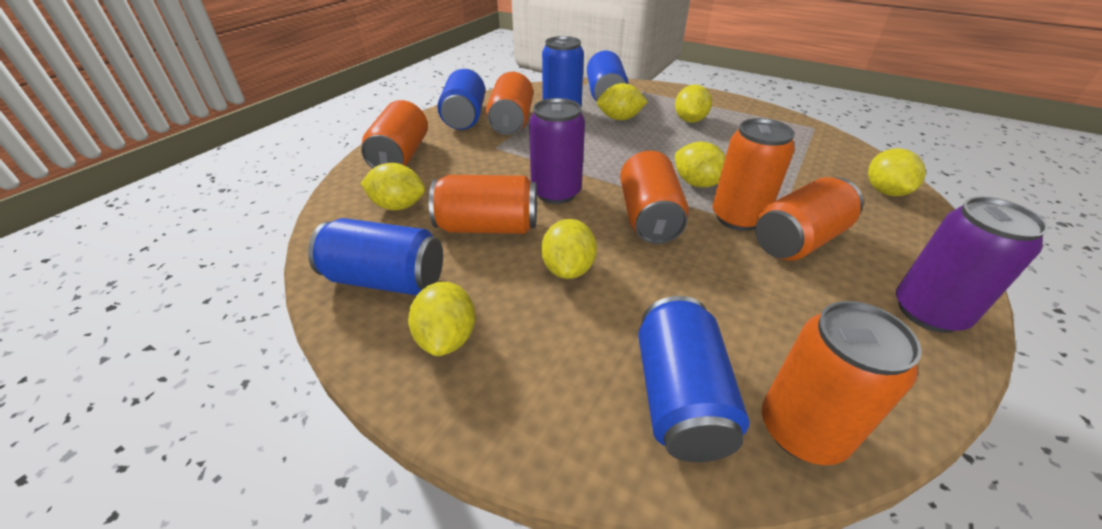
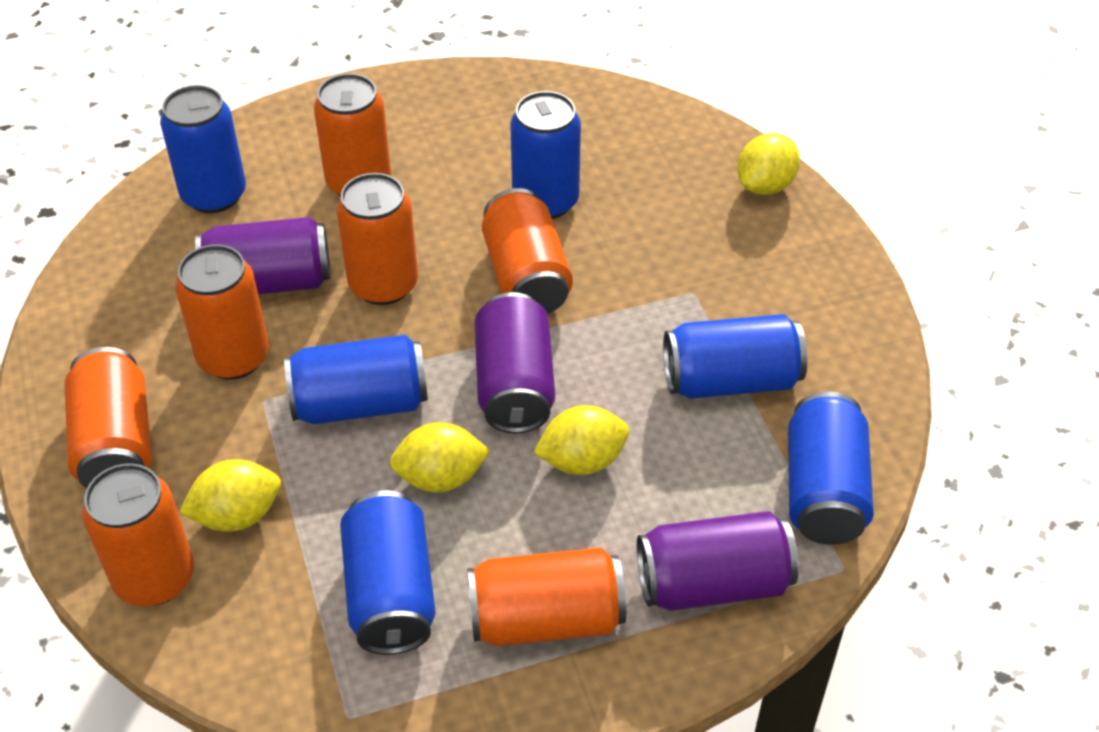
blue can: [308,218,443,295] [437,69,485,130] [542,36,584,107] [587,51,629,102] [638,296,750,462] = 5 -> [160,85,246,213] [284,335,428,424] [340,490,436,655] [511,91,581,219] [663,314,808,399] [788,391,874,545] = 6
purple can: [529,98,585,204] [896,196,1048,333] = 2 -> [195,217,330,294] [474,292,555,434] [637,511,799,611] = 3
yellow lemon: [360,163,425,210] [408,282,475,356] [541,219,597,279] [597,83,648,120] [675,84,712,123] [675,142,726,187] [868,148,925,196] = 7 -> [179,459,281,532] [389,422,490,492] [534,405,629,475] [737,133,800,195] = 4

